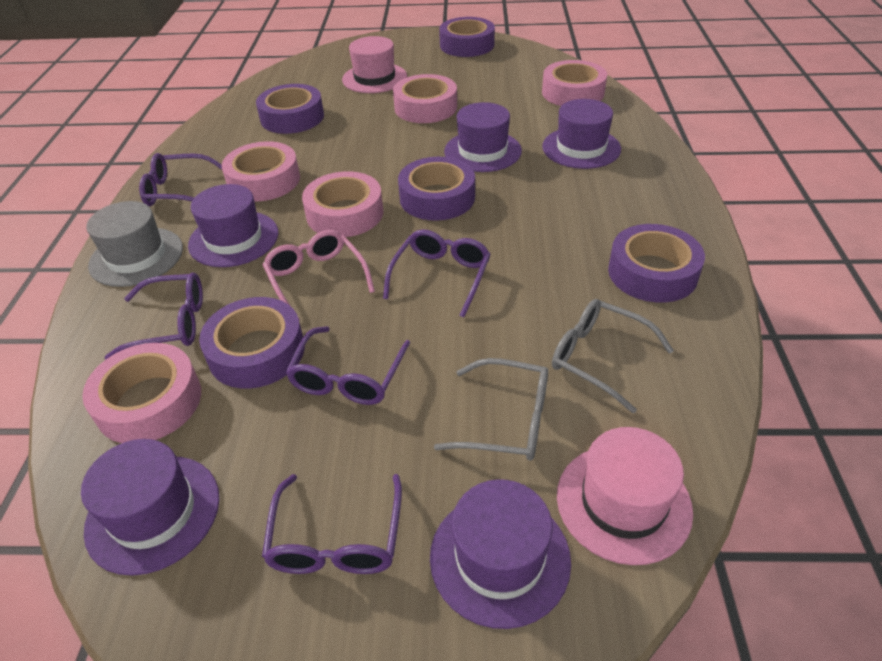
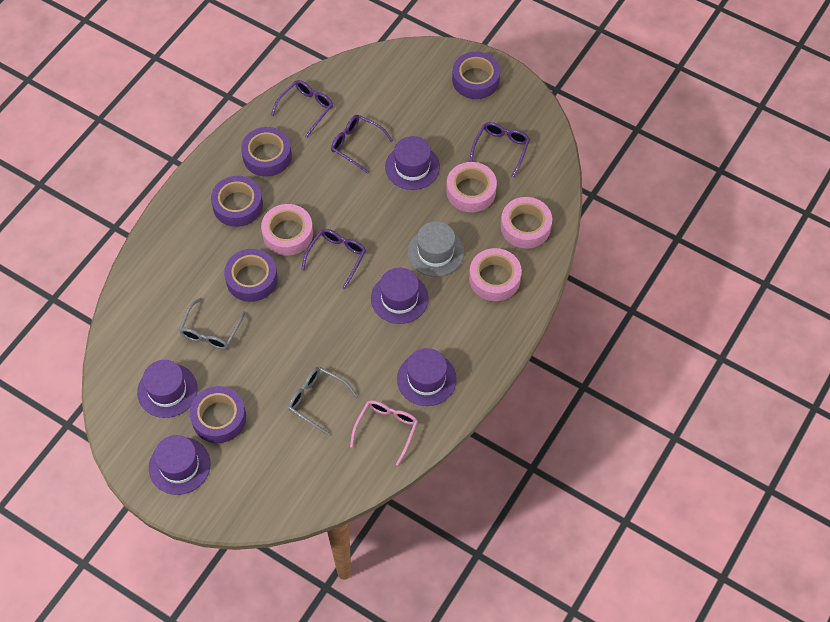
pink hat: [342,36,407,93] [557,427,693,565] = 2 -> none = 0
pink tape: [82,343,201,443] [222,141,300,201] [302,171,384,237] [393,74,457,123] [542,60,607,106] = 5 -> [261,204,313,256] [446,162,497,212] [469,248,522,301] [501,197,552,249] = 4
purple glasses: [104,273,203,359] [139,153,222,206] [262,474,402,574] [286,326,410,405] [383,229,491,318] = 5 -> [271,80,333,138] [301,229,366,290] [331,115,393,173] [470,122,530,178] = 4

